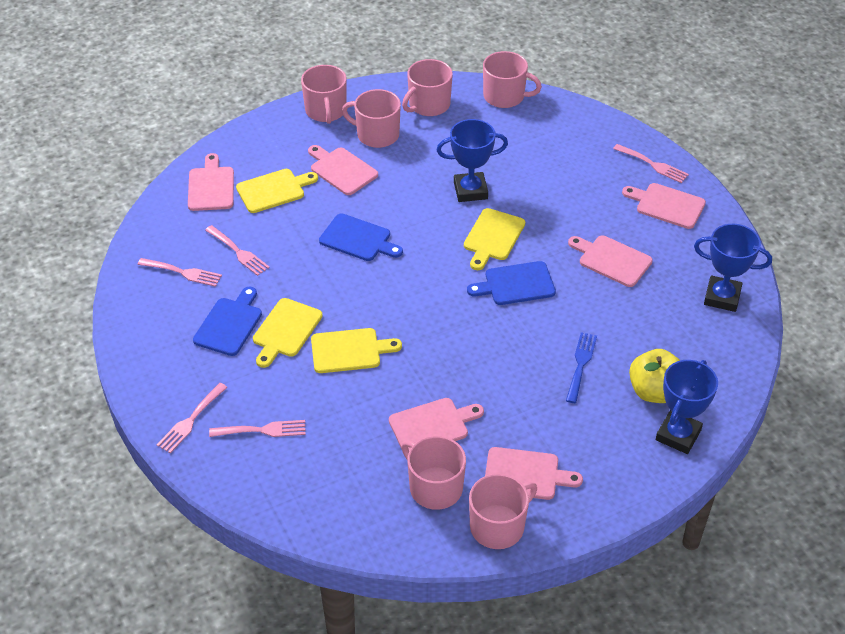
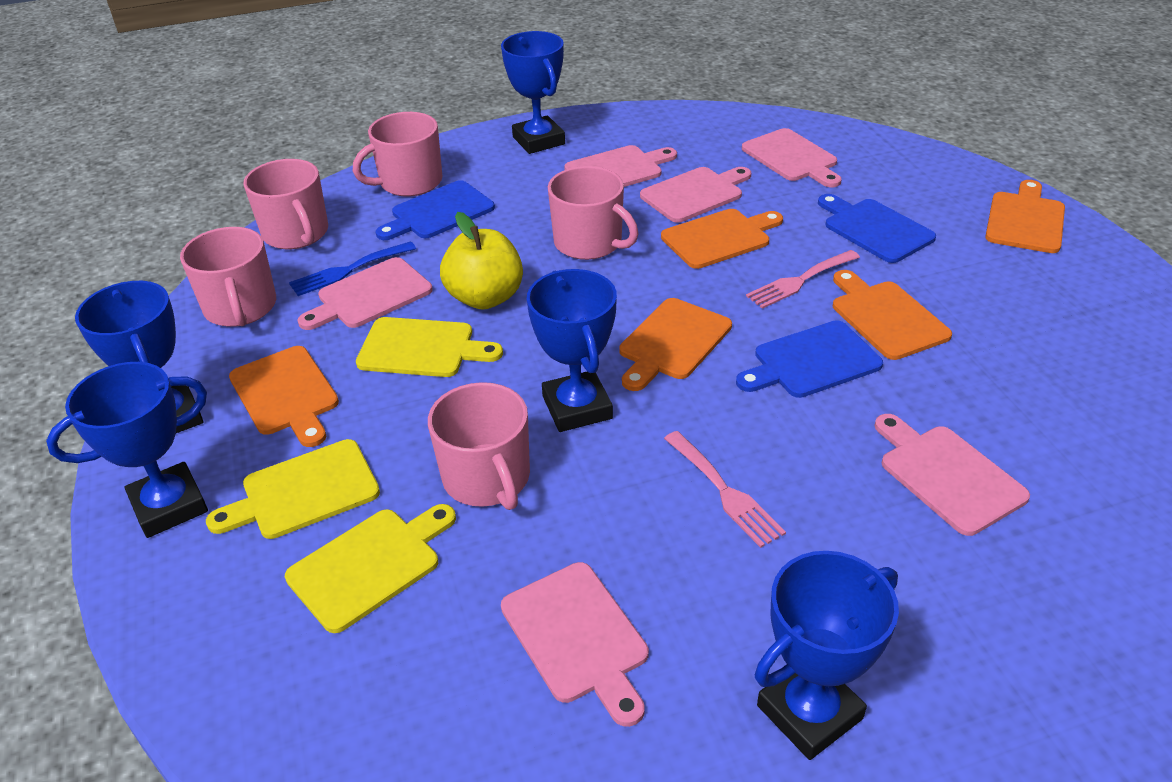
blue trophy: [437,119,508,202] [656,360,718,454] [694,224,772,312] = 3 -> [46,362,208,538] [75,281,203,433] [501,31,565,154] [527,269,617,432] [755,551,899,760] = 5
orange cutting board: none = 0 -> [229,346,339,447] [619,298,732,391] [661,209,783,269] [833,270,952,360] [985,180,1065,253] = 5
pink fork: [137,258,222,287] [157,383,228,453] [205,225,270,276] [209,420,306,437] [613,144,689,183] = 5 -> [664,431,786,548] [746,250,860,309] = 2
pink mug: [301,65,347,124] [342,89,401,148] [402,59,453,116] [402,436,466,510] [469,474,537,549] [483,51,542,108] = 6 -> [180,227,276,327] [244,159,328,250] [353,112,443,197] [428,382,530,510] [548,166,638,260] = 5
yellow cutting board: [236,169,318,213] [253,298,323,368] [311,328,402,373] [464,208,525,270] = 4 -> [206,439,380,539] [285,504,456,633] [356,317,503,377] = 3

